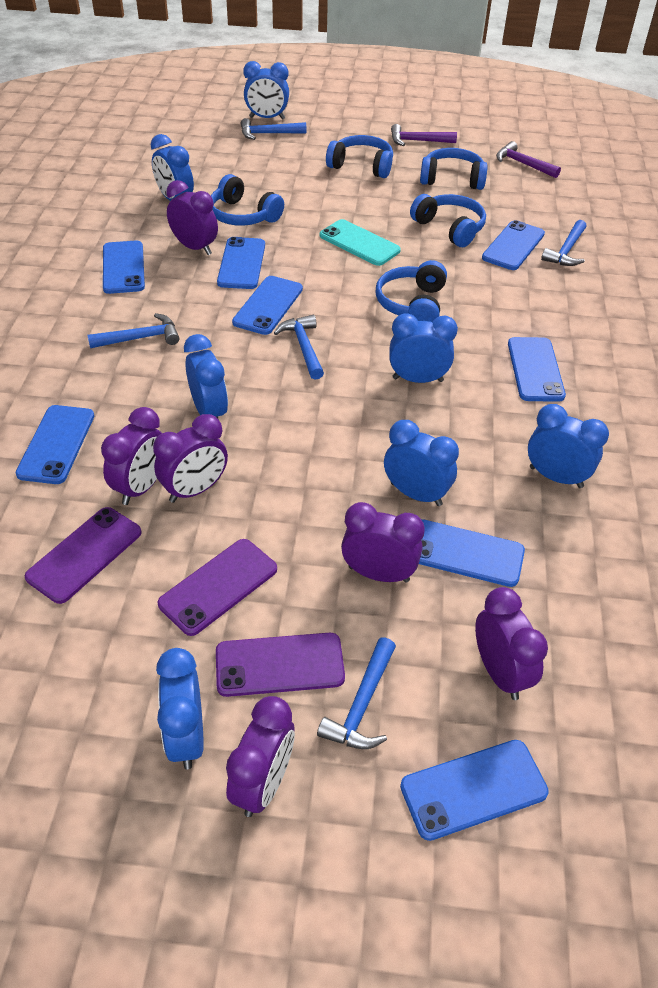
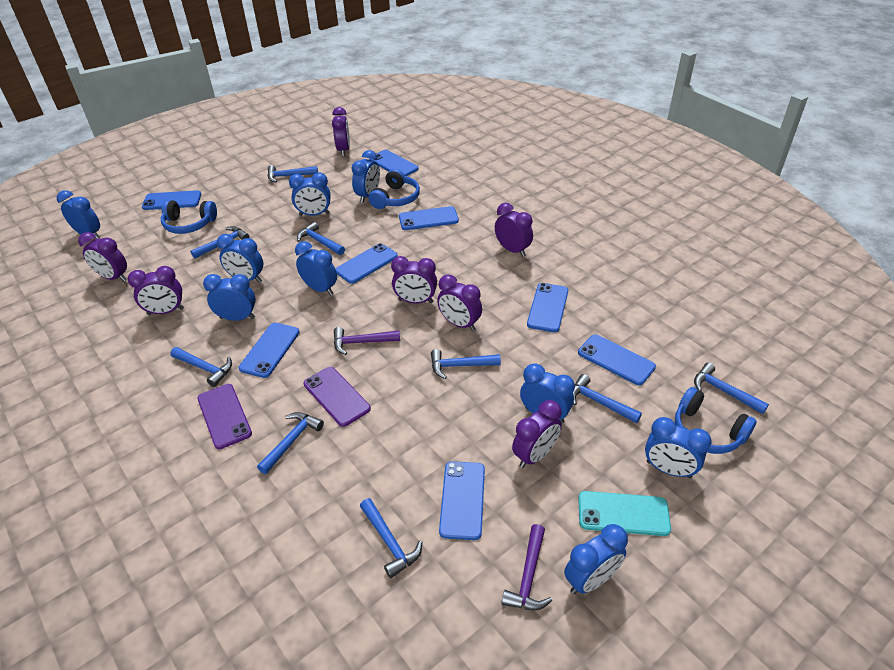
blue clock: [151,134,194,201] [156,648,204,769] [184,334,228,418] [243,61,289,119] [384,420,459,506] [389,313,458,383] [528,404,609,488] = 7 -> [57,190,100,239] [203,274,256,321] [217,234,263,283] [289,172,331,216] [295,241,337,295] [351,150,380,203] [520,363,575,424] [564,524,628,594] [645,417,712,478] = 9
blue hammer: [87,313,179,348] [241,118,307,140] [274,315,324,380] [317,637,396,749] [541,220,586,266] = 5 -> [170,347,232,387] [190,226,250,259] [257,412,324,474] [267,165,318,182] [297,222,345,255] [360,498,422,578] [431,349,501,379] [573,374,642,423] [694,362,769,414] = 9
blue headphones: [211,174,284,226] [326,135,393,178] [376,260,447,322] [410,194,486,247] [420,148,488,190] = 5 -> [161,200,217,234] [369,169,420,209] [675,387,757,454] = 3
purple clock: [101,407,162,505] [153,414,228,503] [166,180,218,255] [226,696,295,817] [341,502,425,583] [475,587,548,700] = 6 -> [78,232,127,281] [128,266,184,315] [332,107,350,156] [391,256,437,303] [437,275,482,331] [495,203,533,257] [512,400,562,468] = 7
purple phone: [25,507,142,604] [158,539,277,636] [216,633,345,697] = 3 -> [197,384,252,449] [304,367,371,427] = 2

